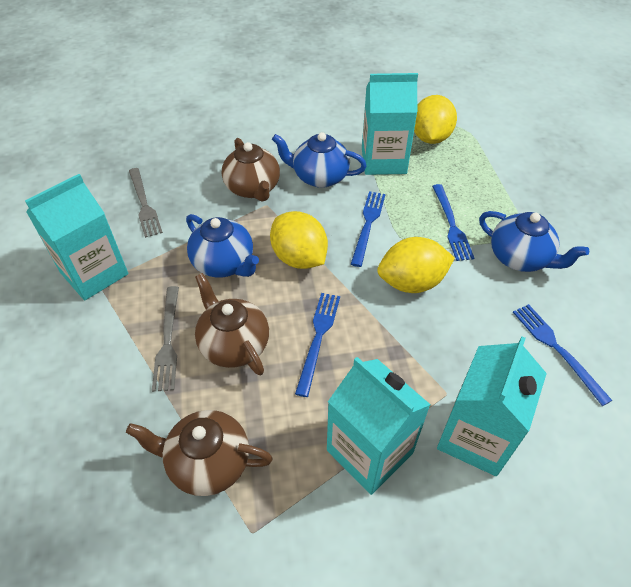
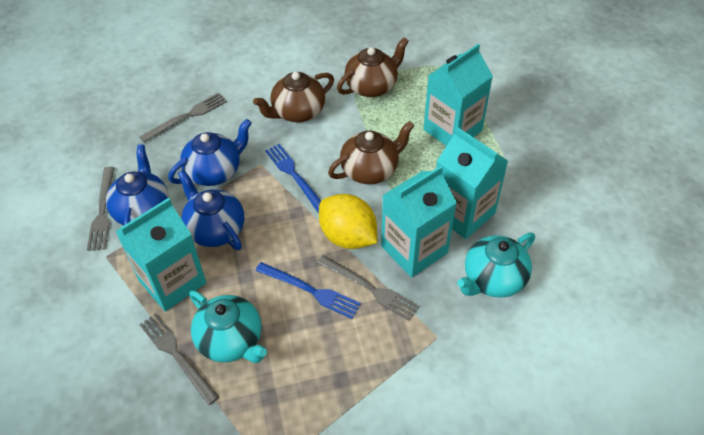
blue fork: [295,293,340,397] [351,191,386,267] [432,184,475,261] [513,304,612,406] = 4 -> [255,262,361,319] [265,144,321,213] = 2
grey fork: [129,168,163,238] [152,286,179,392] = 2 -> [87,166,115,251] [139,313,219,405] [140,93,227,142] [317,255,419,321] = 4
turquoise teapot: none = 0 -> [189,290,267,363] [457,233,535,297] = 2
yellow lemon: [270,211,328,269] [377,237,455,293] [414,95,457,144] = 3 -> [319,194,377,249] = 1

